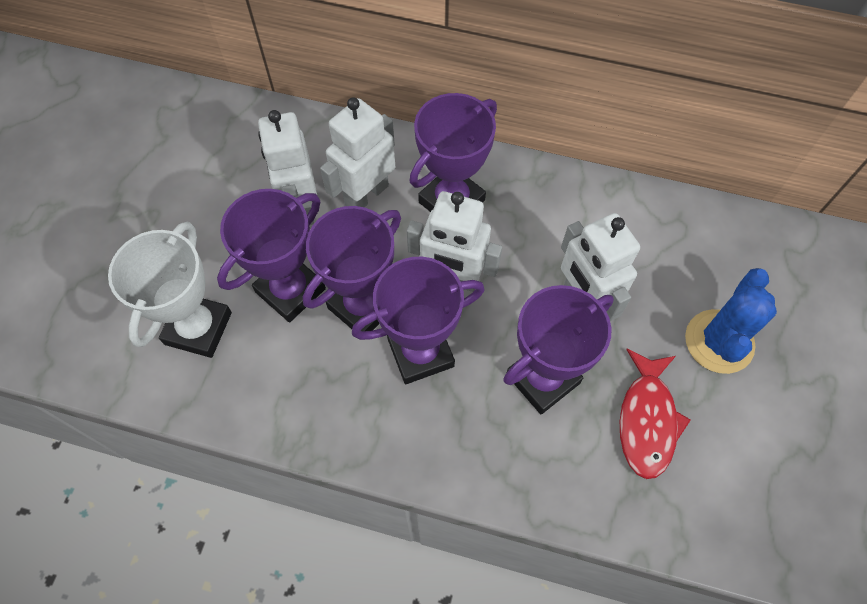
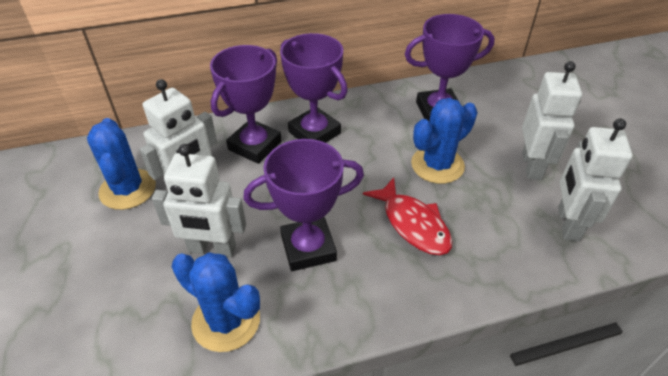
blue cactus: [685,268,777,374] = 1 -> [87,118,156,210] [172,252,260,352] [411,98,478,184] = 3
purple trophy: [217,189,326,322] [303,206,401,331] [352,257,485,384] [409,93,497,212] [503,285,614,414] = 5 -> [210,45,282,164] [243,139,364,271] [280,33,348,143] [405,14,495,121] = 4
white trophy: [108,222,232,358] = 1 -> none = 0

